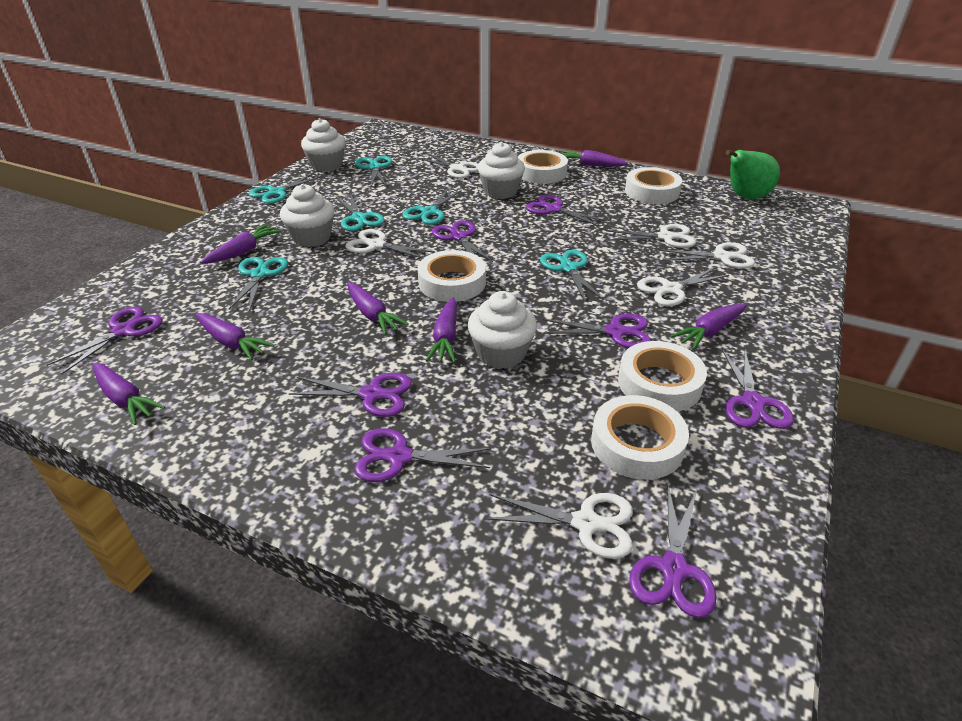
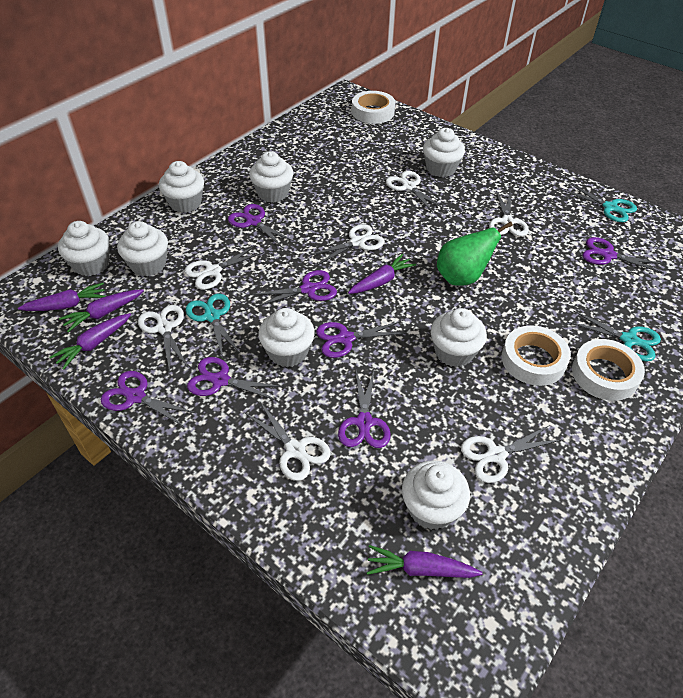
purple carrot: [94,363,165,425] [196,313,274,361] [200,224,281,264] [347,282,409,335] [426,298,457,363] [561,150,628,167] [671,303,747,350] = 7 -> [18,283,106,311] [49,313,131,370] [59,289,144,332] [348,254,416,294] [367,545,483,578] = 5
purple scissors: [46,307,163,375] [288,373,412,417] [354,428,491,482] [432,220,493,262] [526,195,607,226] [542,314,651,348] [629,485,717,618] [722,349,794,429] = 8 -> [101,371,196,427] [187,357,284,401] [228,204,293,247] [251,270,337,307] [316,321,406,358] [338,370,391,448] [583,237,665,274] = 7
turquoise scissors: [229,257,288,311] [249,173,323,204] [335,193,385,231] [355,156,392,187] [402,189,462,225] [540,250,604,301] = 6 -> [186,294,240,358] [563,183,637,222] [568,311,661,362] = 3
white cupcake: [280,184,334,247] [301,118,346,172] [468,291,537,369] [478,142,525,199] = 4 -> [58,221,110,276] [117,221,168,276] [159,161,204,213] [249,151,293,203] [258,308,315,367] [402,460,470,530] [423,128,465,177] [431,308,487,367] = 8
white scissors: [345,229,435,259] [417,153,479,178] [484,493,633,559] [606,224,696,248] [637,267,729,306] [658,242,755,269] = 6 -> [138,305,188,372] [184,245,264,290] [245,402,331,481] [309,224,385,265] [386,171,445,213] [461,425,561,483] [489,190,529,236] = 7
white tape: [418,250,486,302] [518,150,568,184] [591,395,689,480] [618,341,707,411] [625,167,682,204] = 5 -> [352,91,395,124] [502,325,571,386] [572,339,645,401] = 3

